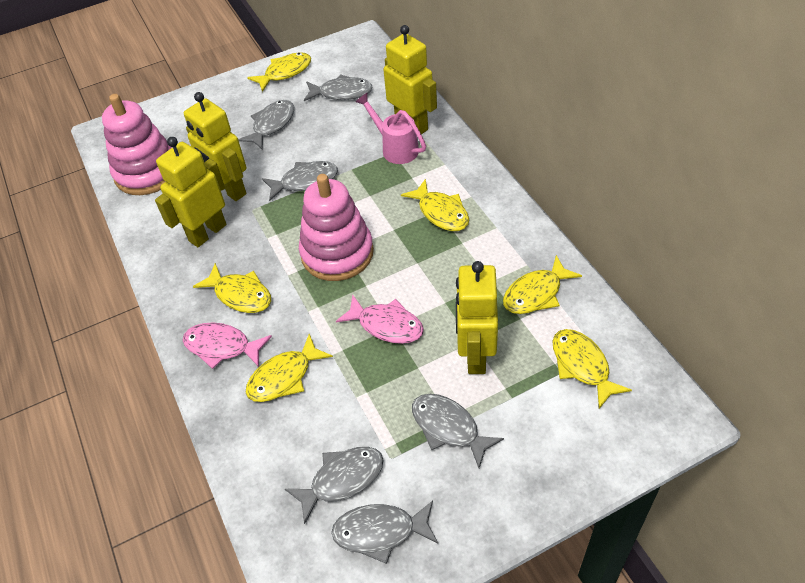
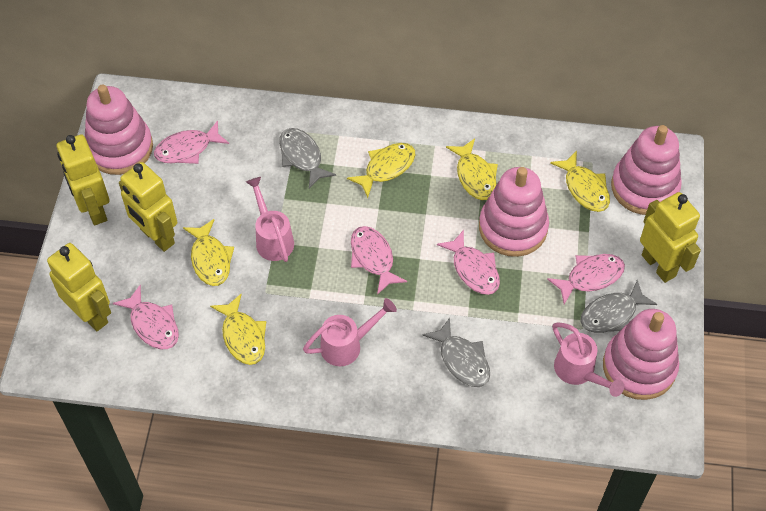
grey fish: [238,100,294,150] [262,161,338,201] [285,447,384,524] [304,74,373,101] [331,501,438,564] [412,394,504,468] = 6 -> [279,128,336,188] [422,318,490,387] [580,280,657,333] = 3
pink fish: [183,322,272,369] [336,294,424,344] = 2 -> [113,285,179,349] [154,120,229,164] [351,226,407,294] [437,230,500,295] [547,254,625,304] = 5
pink stacking toy: [102,94,172,195] [299,174,374,281] = 2 -> [85,84,153,175] [479,167,549,257] [603,309,679,400] [611,125,682,215] = 4
pink watering can: [355,92,426,164] = 1 -> [246,177,294,262] [303,298,397,366] [552,322,624,397] = 3
yellow fish: [193,263,271,313] [246,334,333,402] [247,52,311,92] [401,179,469,231] [503,255,582,314] [552,329,632,409] = 6 -> [183,219,234,286] [210,294,266,365] [347,143,415,198] [446,138,498,200] [550,151,610,212] = 5

